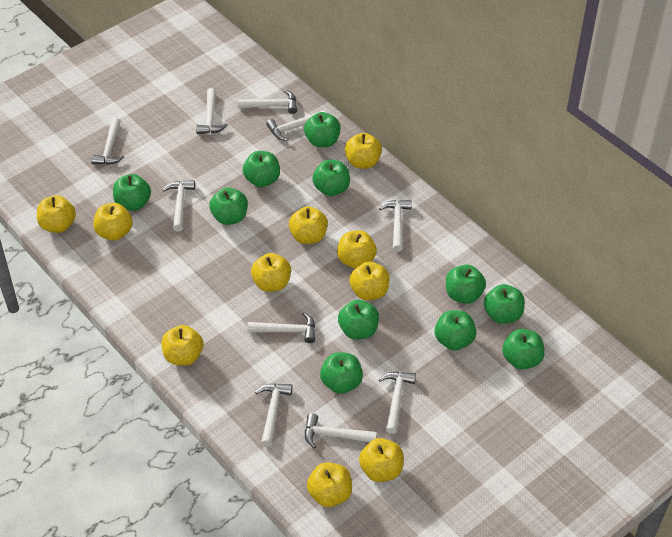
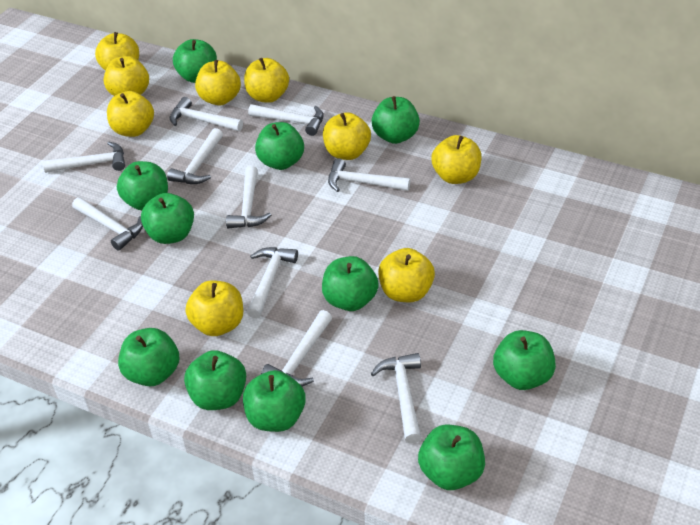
yellow apple: [37,195,76,233] [93,203,133,241] [162,325,204,366] [251,253,291,292] [289,206,328,244] [307,462,352,507] [337,230,377,269] [345,133,382,169] [349,261,390,300] [359,438,404,482] = 10 -> [95,32,139,71] [104,56,149,96] [107,91,154,137] [186,281,243,336] [195,60,241,105] [244,58,289,103] [323,112,371,160] [378,248,435,302] [431,135,482,184] = 9

